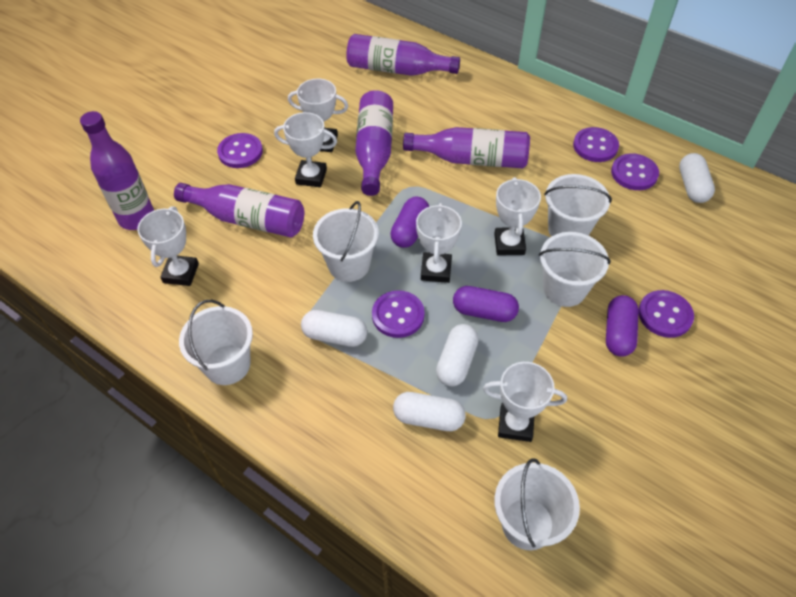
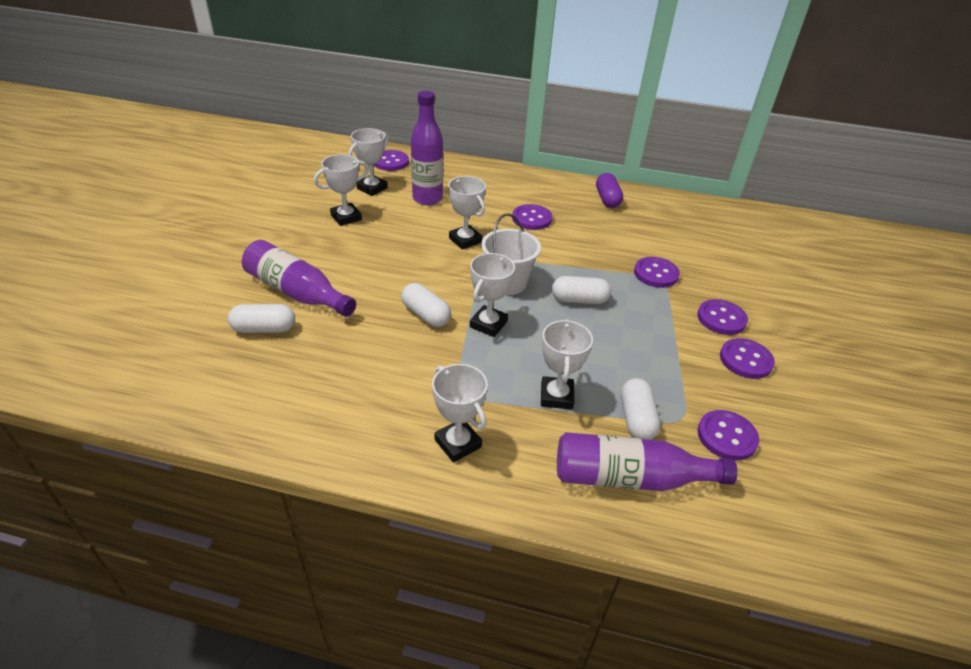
purple bottle: [80,111,154,230] [174,183,304,238] [346,34,460,76] [355,90,393,196] [403,127,530,168] = 5 -> [242,240,356,317] [411,91,443,205] [557,432,738,491] = 3
purple button: [217,133,263,168] [372,290,425,338] [573,127,619,162] [611,153,659,190] [638,290,694,338] = 5 -> [374,150,409,171] [512,204,553,230] [634,257,680,288] [697,299,748,335] [697,410,759,461] [720,338,775,379] = 6
purple capsule: [390,197,429,248] [453,286,519,322] [606,295,639,357] = 3 -> [596,173,623,208] = 1
white bucket: [179,300,253,385] [313,201,379,282] [494,458,580,550] [539,232,611,307] [544,174,612,237] = 5 -> [481,213,541,295] = 1

